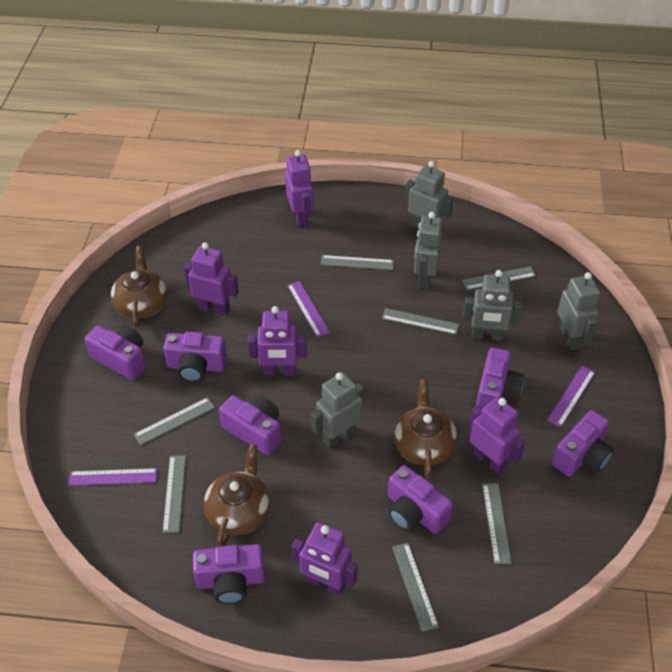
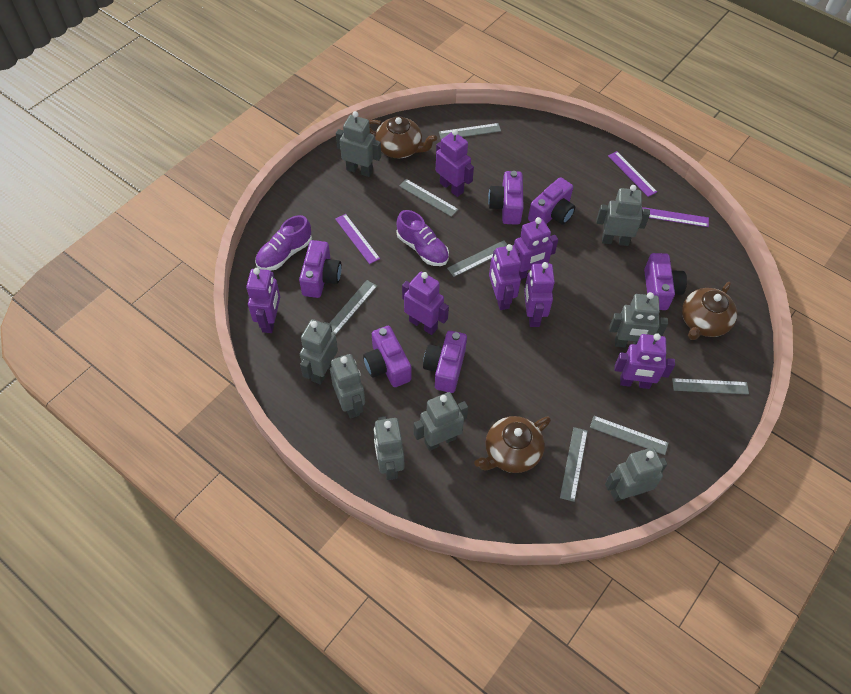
grey robot: [311,372,364,448] [405,161,454,229] [414,212,442,289] [463,270,522,341] [557,272,600,350] = 5 -> [300,319,338,385] [330,354,365,419] [336,111,381,177] [374,416,404,480] [414,392,468,451] [596,185,650,246] [605,448,667,502] [609,292,668,348] = 8
purple camera: [85,325,146,380] [164,332,227,382] [193,544,265,604] [219,395,281,455] [388,465,453,534] [476,347,524,409] [552,410,614,476] = 7 -> [299,240,342,298] [363,326,411,387] [423,331,467,393] [488,171,524,225] [528,177,575,225] [644,253,687,310] = 6
purple robot: [184,242,239,316] [248,306,307,376] [285,150,314,227] [292,522,358,595] [469,397,525,474] = 5 -> [246,268,280,333] [402,272,449,335] [436,129,474,197] [489,244,521,310] [514,217,558,279] [524,262,555,327] [615,333,675,389] = 7
purple shoe: none = 0 -> [255,215,312,271] [397,210,449,266] = 2

